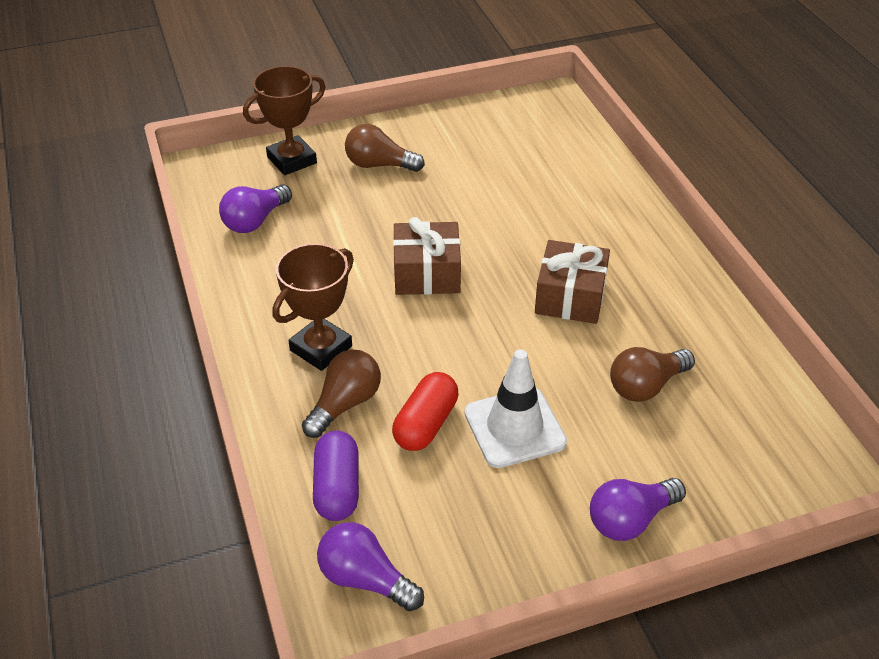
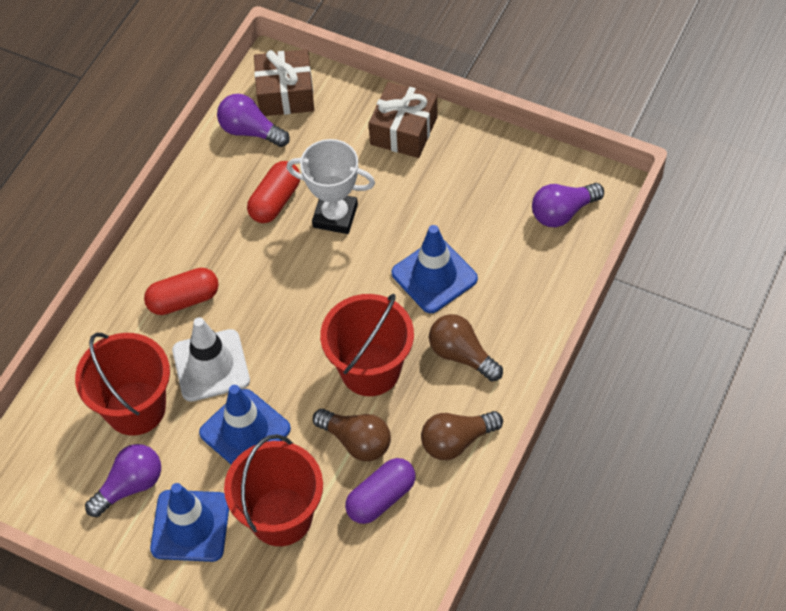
blue traffic cone: none = 0 -> [150,483,229,562] [199,385,291,465] [392,225,478,313] = 3
brown trophy: [243,66,325,175] [272,243,354,371] = 2 -> none = 0
red bucket: none = 0 -> [75,333,170,436] [224,434,323,546] [320,294,414,396] = 3
red capsule: [392,372,458,451] = 1 -> [144,268,219,315] [247,161,300,223] = 2
white trophy: none = 0 -> [287,139,375,234] = 1

